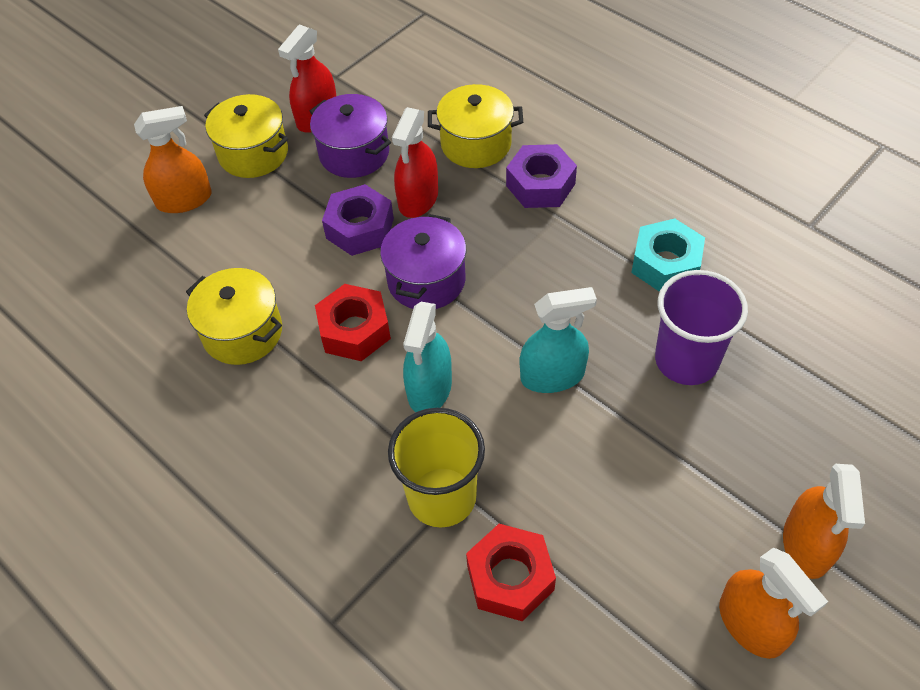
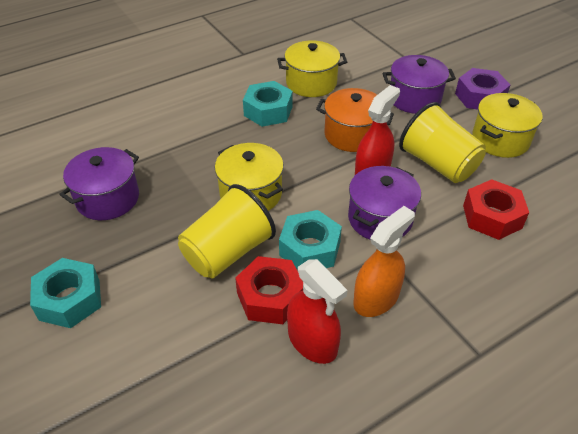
orange pot: none = 0 -> [316,88,394,152] = 1
orange spray bottle: [134,106,212,213] [719,547,828,659] [783,464,865,579] = 3 -> [353,206,415,317] = 1
purple cup: [655,270,748,385] = 1 -> none = 0
purple nut: [322,184,394,256] [506,144,577,208] = 2 -> [455,68,510,109] = 1
purple pot: [309,94,391,178] [380,214,466,309] = 2 -> [59,147,139,220] [348,166,421,240] [383,55,456,114] = 3
turquoise nut: [631,218,705,292] = 1 -> [30,258,101,328] [243,81,293,127] [279,210,342,270] = 3
turquoise spray bottle: [403,302,452,412] [520,287,597,393] = 2 -> none = 0
yellow cup: [388,408,485,528] = 1 -> [178,184,276,278] [399,102,486,183] = 2

